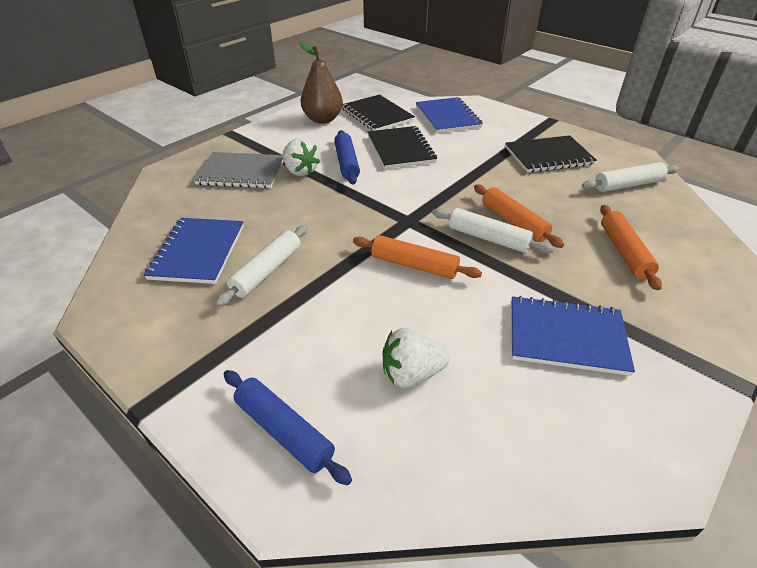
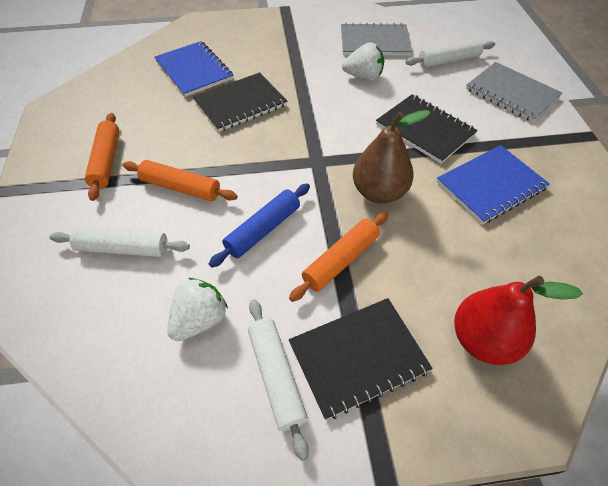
blue notebook: [144,218,244,284] [416,97,483,133] [511,296,635,376] = 3 -> [154,41,233,97] [436,145,550,224] = 2
blue rolling pin: [224,370,352,485] [334,130,360,185] = 2 -> [209,183,310,268] = 1
grey notebook: [194,152,283,188] = 1 -> [341,23,413,56] [466,62,562,122] = 2
red pear: none = 0 -> [454,276,583,365] = 1

